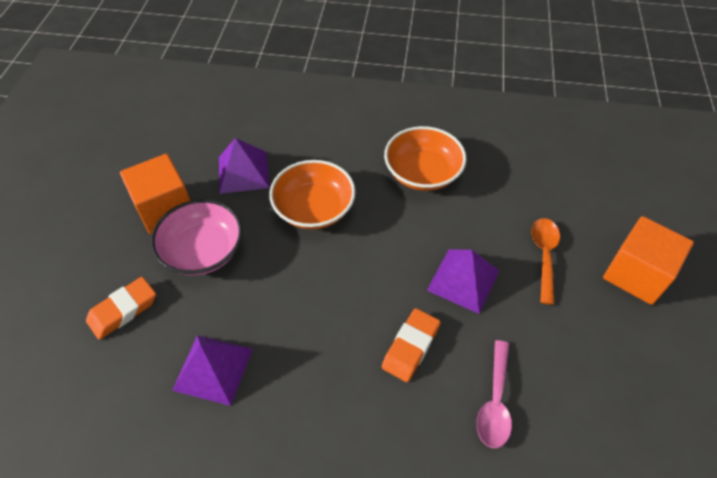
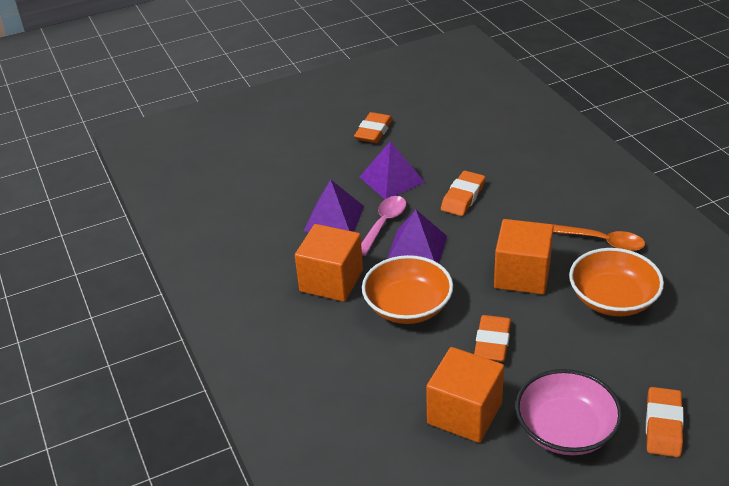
orange cube: [120,154,191,234] [603,216,694,305] = 2 -> [295,224,363,302] [426,347,504,443] [494,219,554,294] = 3
orange eraser: [86,277,156,340] [382,308,441,382] = 2 -> [354,112,393,143] [441,171,485,216] [474,315,511,362] [646,387,684,457] = 4

